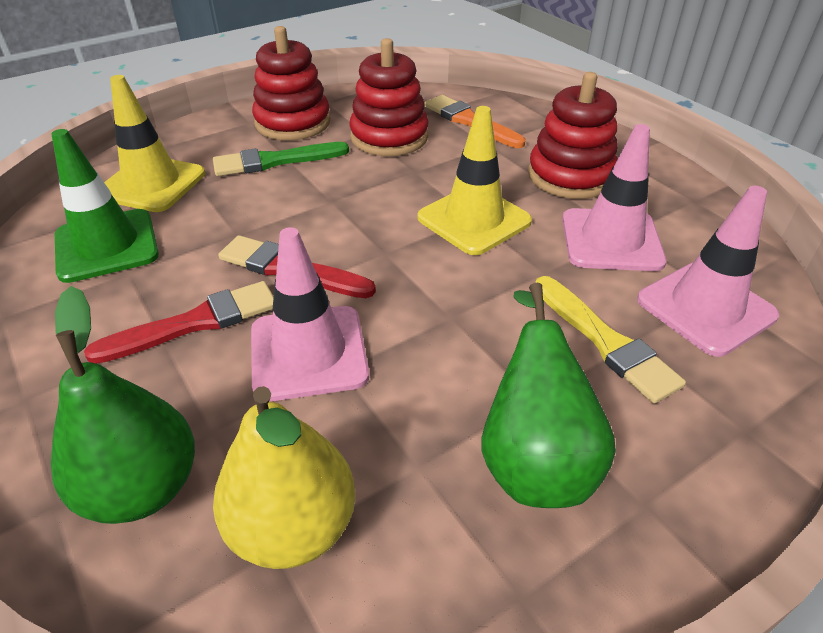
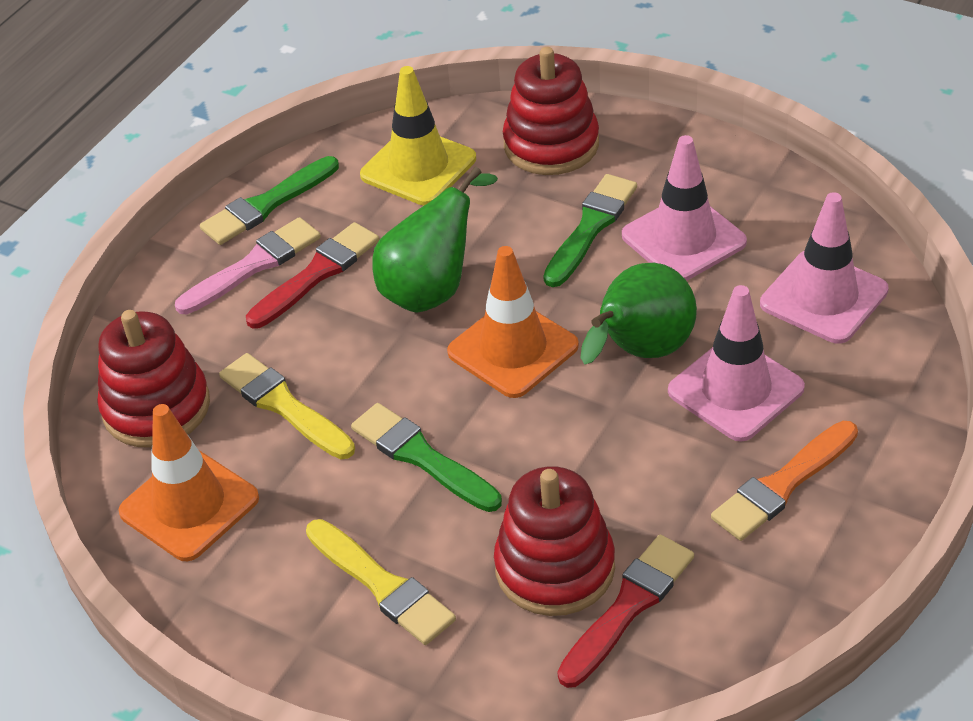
green brush: [213,142,349,176] = 1 -> [200,156,339,245] [351,403,502,512] [543,174,637,287] = 3
green traffic cone: [51,129,159,283] = 1 -> none = 0
orange traffic cone: none = 0 -> [119,404,259,561] [447,246,579,398] = 2
pink brush: none = 0 -> [175,217,321,314] = 1
yellow brush: [535,276,686,404] = 1 -> [219,353,355,459] [306,519,456,645] = 2
yellow pear: [213,386,356,569] = 1 -> none = 0
yellow traffic cone: [104,75,205,212] [417,106,532,255] = 2 -> [360,66,476,206] = 1

